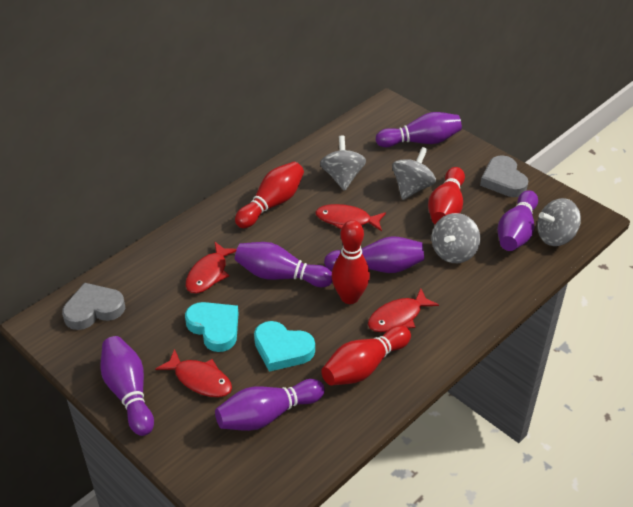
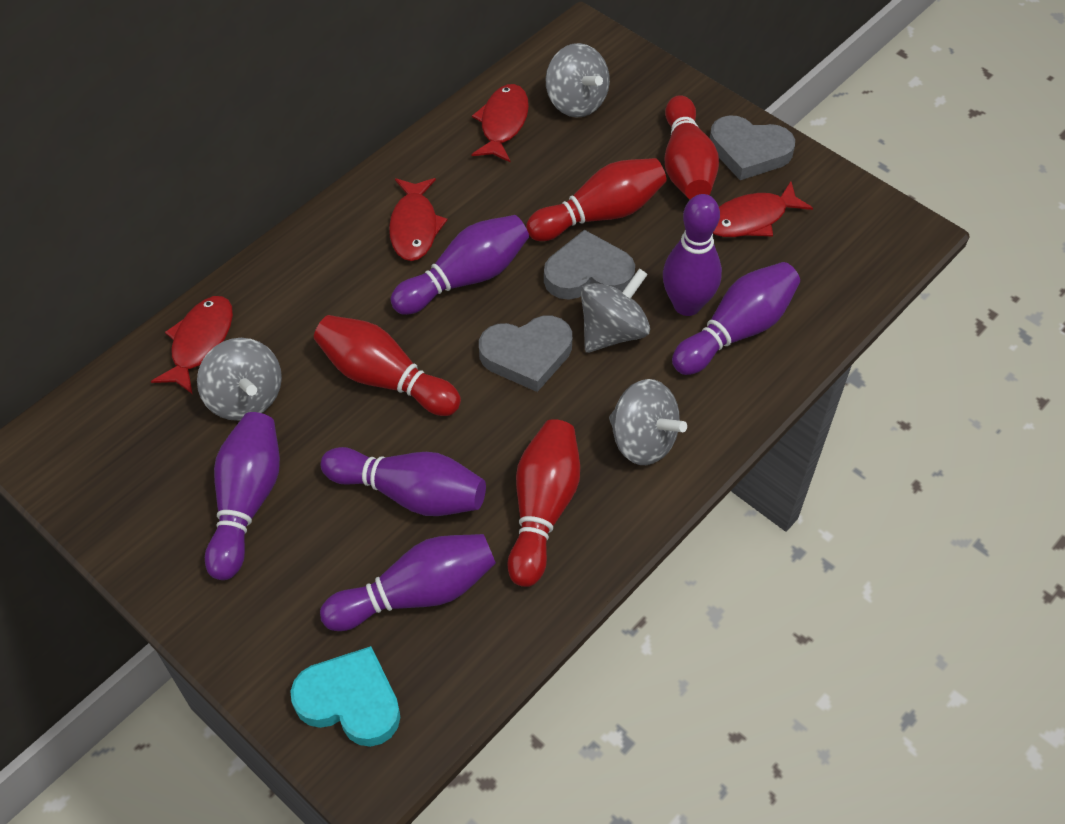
grey heart: [62,283,125,330] [480,155,528,197] = 2 -> [479,316,572,392] [544,230,635,300] [710,115,795,180] = 3
turquoise heart: [185,302,239,352] [254,321,315,372] = 2 -> [290,646,400,747] = 1

